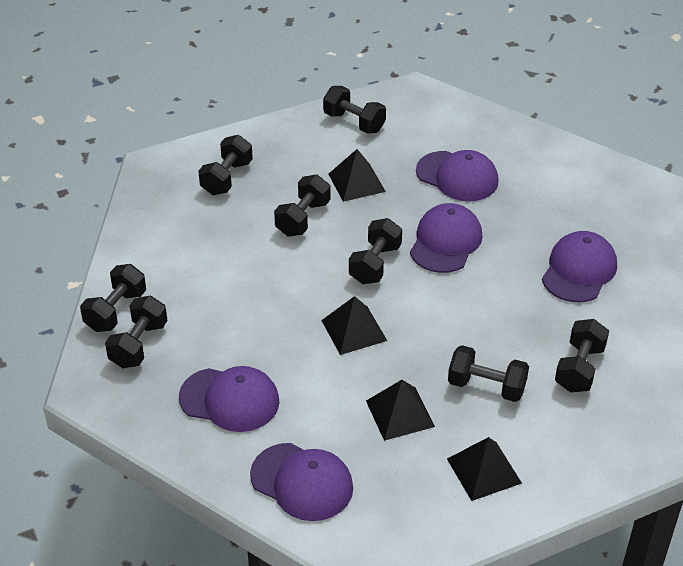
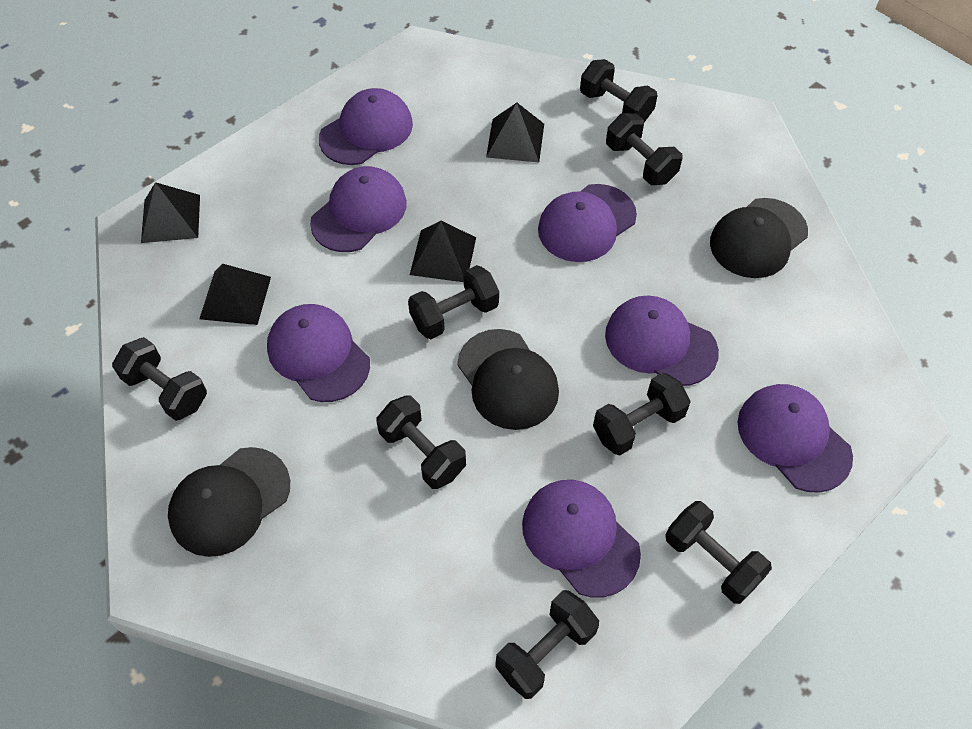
black cap: none = 0 -> [168,447,290,557] [457,329,559,430] [710,198,808,278] = 3
purple cap: [179,366,280,432] [250,443,353,521] [410,203,483,273] [416,150,499,201] [542,231,617,302] = 5 -> [267,304,370,402] [310,166,407,252] [319,88,413,165] [522,480,641,598] [538,184,637,262] [605,295,719,386] [738,384,853,493] = 7

